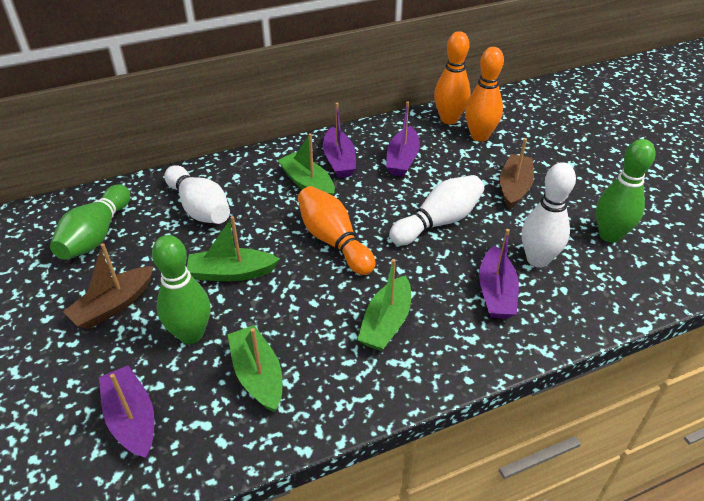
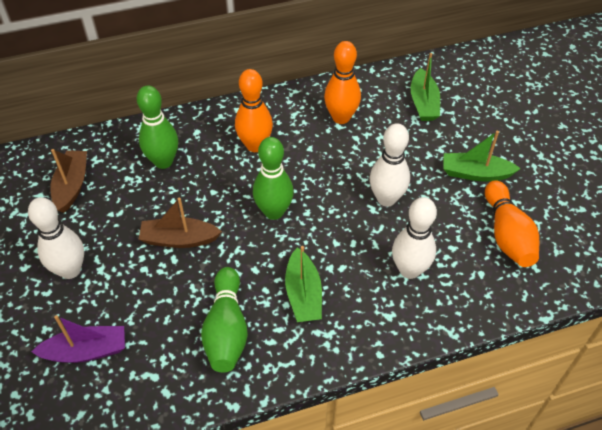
green boat: [187,216,280,281] [227,325,282,412] [277,133,335,195] [357,259,411,351] = 4 -> [285,246,322,322] [411,53,440,121] [443,131,521,181] = 3
purple boat: [99,365,154,459] [323,103,356,178] [386,102,420,177] [479,229,519,319] = 4 -> [31,315,125,363] = 1

